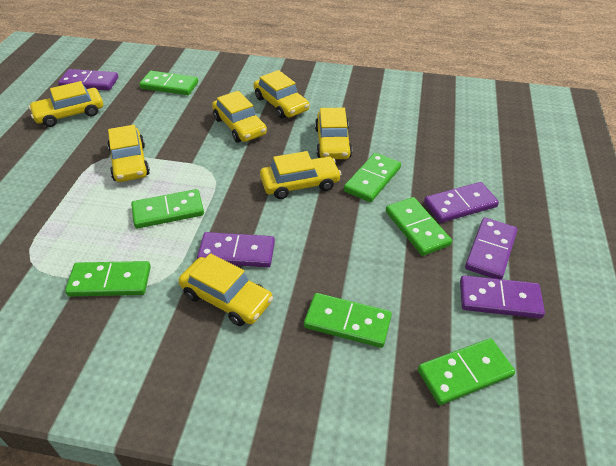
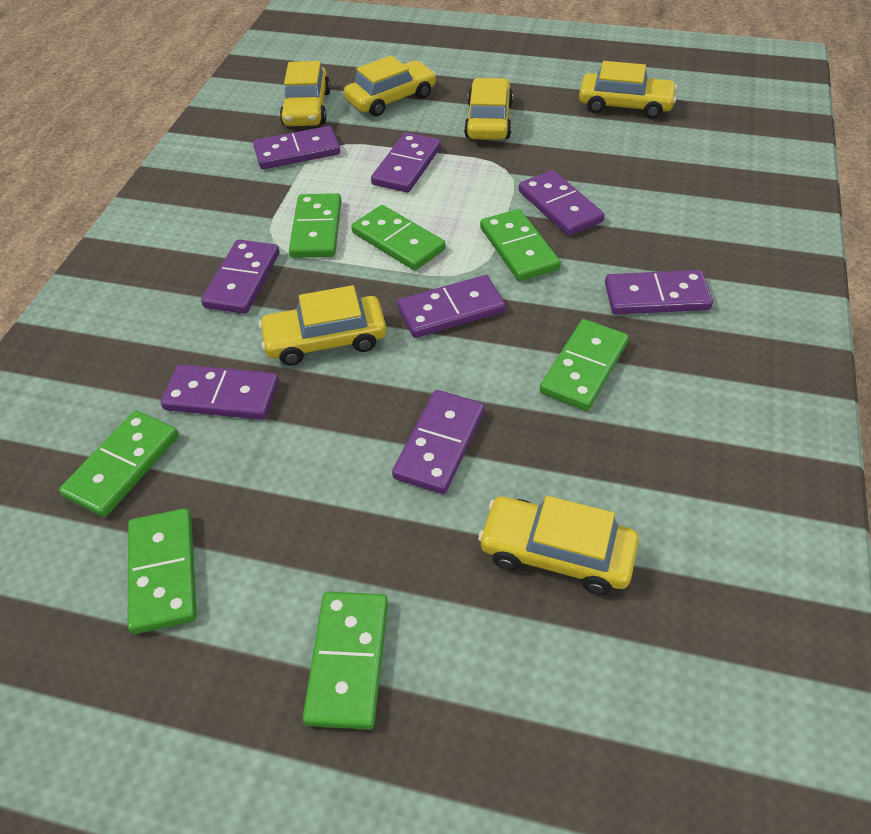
purple domino: [58,69,118,91] [197,232,275,267] [424,182,499,223] [460,275,545,319] [465,218,517,279] = 5 -> [161,364,279,420] [201,239,279,314] [253,126,340,169] [371,132,441,193] [392,390,485,494] [397,275,506,338] [519,170,605,236] [605,270,713,315] = 8
yellow car: [29,81,103,127] [107,125,150,182] [178,253,273,326] [212,91,267,142] [254,70,309,119] [260,151,341,199] [315,108,352,159] = 7 -> [259,285,387,366] [280,61,331,126] [344,55,436,117] [464,78,513,140] [478,496,639,595] [579,61,678,119] = 6

